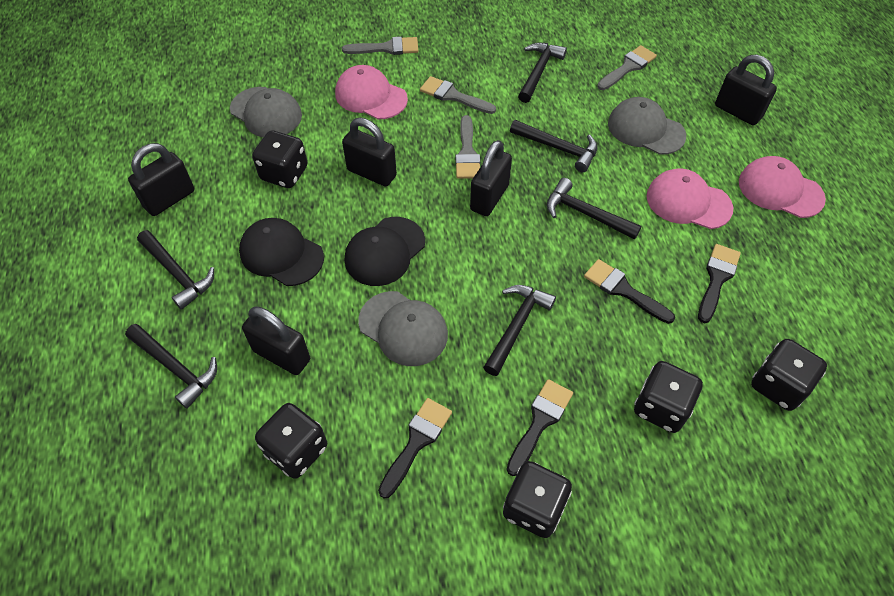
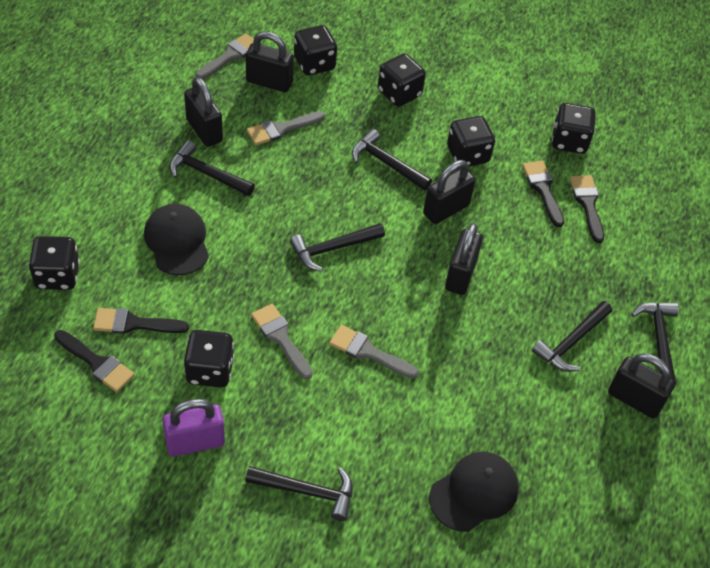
black dice: [252,130,308,188] [255,403,327,479] [503,461,572,538] [634,361,703,433] [751,339,827,411] = 5 -> [28,236,80,290] [184,330,234,388] [294,25,337,75] [378,53,426,107] [447,116,495,167] [552,103,596,154] = 6
grey cap: [230,87,302,137] [358,291,448,366] [608,97,686,155] = 3 -> none = 0
pink cap: [335,65,408,119] [646,169,733,229] [739,156,826,218] = 3 -> none = 0
purple padlock: none = 0 -> [162,399,225,457] = 1

